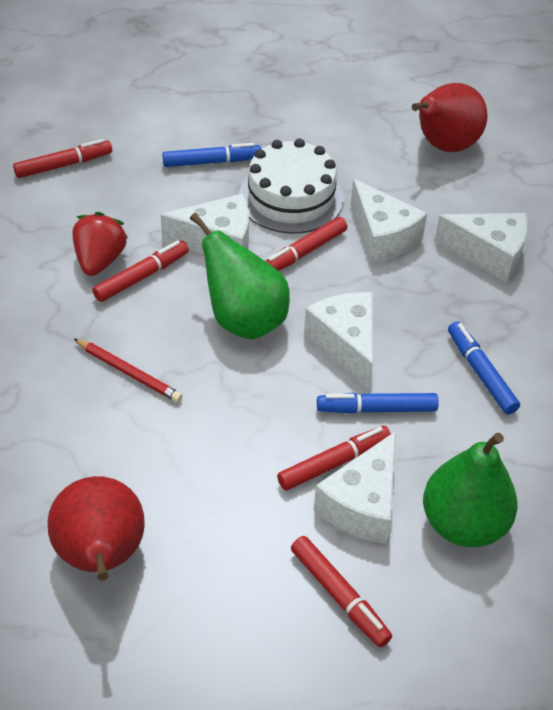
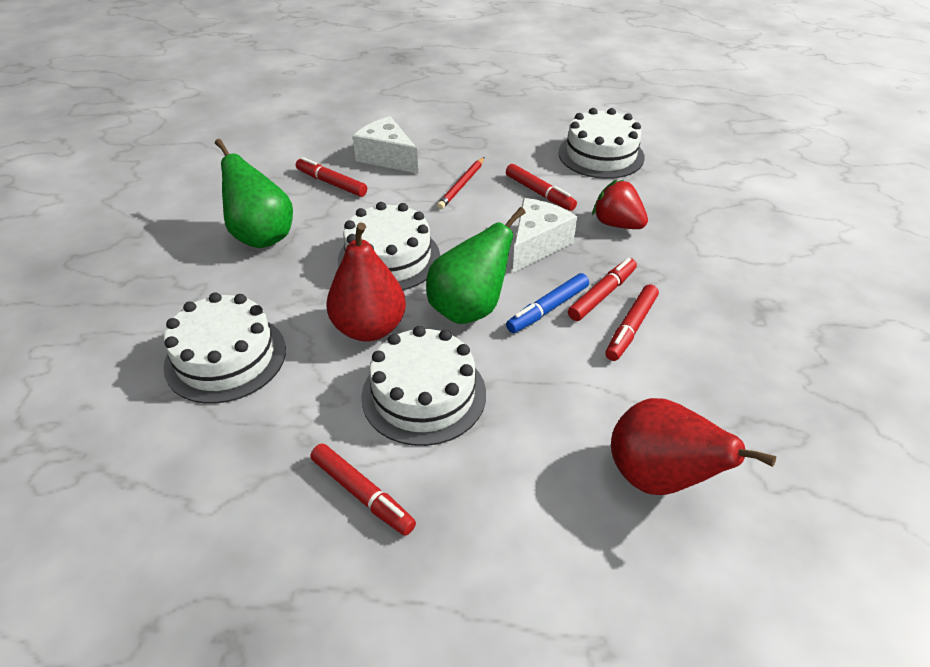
blue marker: [162,143,261,167] [317,393,439,414] [448,322,520,414] = 3 -> [506,273,589,333] = 1
white cake: [239,138,344,234] = 1 -> [163,292,286,404] [338,202,440,290] [361,326,486,446] [558,108,645,179] = 4
white cheese: [161,194,249,254] [304,292,373,389] [314,431,396,544] [351,179,427,263] [434,213,528,283] = 5 -> [353,117,418,174] [513,198,577,273] = 2

